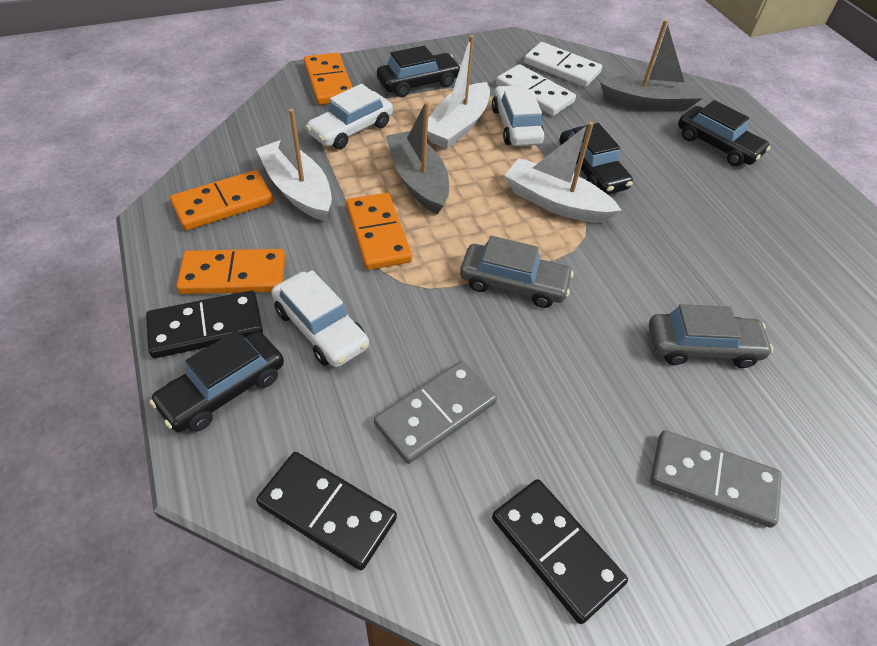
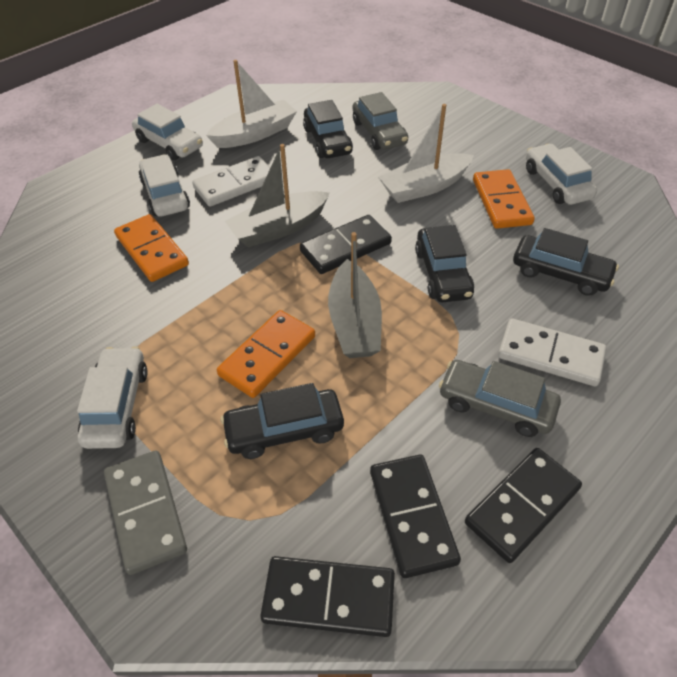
black domino: [146,291,263,358] [256,452,397,570] [492,479,628,624] = 3 -> [260,556,395,637] [300,215,392,274] [370,454,461,578] [465,448,582,563] = 4
grey domino: [374,361,497,464] [650,430,782,528] = 2 -> [104,450,187,575] = 1
orange domino: [170,170,274,230] [176,249,285,294] [304,53,353,105] [346,193,412,270] = 4 -> [114,214,189,282] [217,310,315,398] [473,169,535,229] = 3
white boat: [256,109,332,221] [427,35,490,149] [505,122,622,223] = 3 -> [206,60,297,148] [378,104,474,203] = 2
white car: [271,270,369,367] [306,84,393,149] [492,85,544,146] = 3 -> [77,347,148,449] [132,104,203,160] [139,154,190,217] [526,144,597,205] = 4

